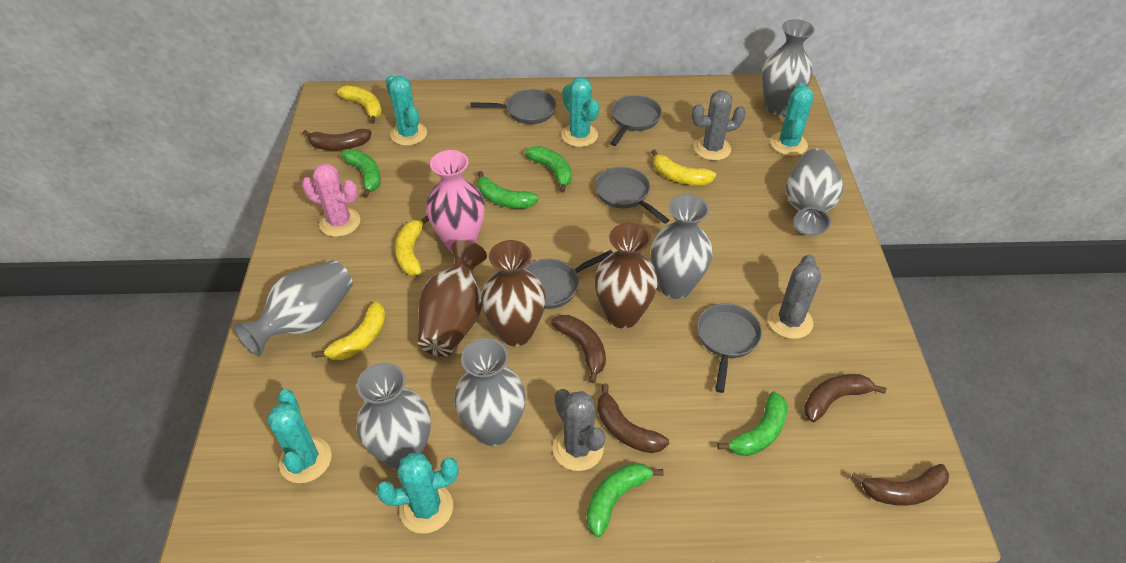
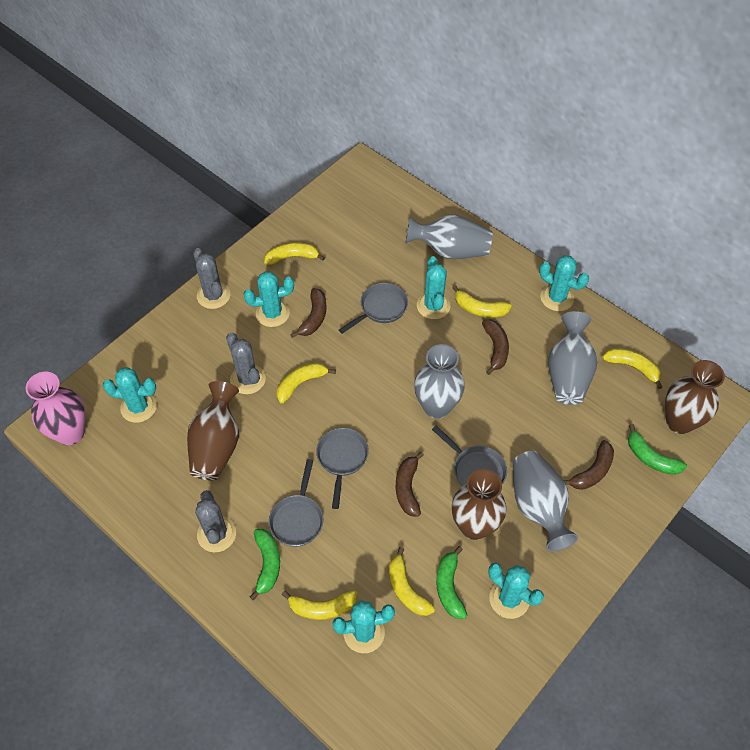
brown banana: [303,129,372,151] [551,315,606,383] [597,384,669,453] [804,374,886,422] [851,464,949,506] = 5 -> [290,288,327,338] [396,452,424,517] [482,319,509,375] [563,440,614,490] = 4
green banana: [341,149,381,198] [477,171,539,209] [525,146,572,193] [587,463,664,537] [717,391,787,456] = 5 -> [250,529,280,600] [436,546,467,619] [628,424,687,475] = 3
grey pan: [470,89,556,124] [523,250,613,309] [595,167,669,224] [610,95,662,146] [697,303,762,393] = 5 -> [269,459,323,547] [316,428,369,509] [339,283,408,334] [432,426,507,486] = 4
grey vase: [234,260,353,356] [357,362,431,470] [454,338,526,446] [651,194,713,299] [762,19,815,115] [786,149,843,236] = 6 -> [406,215,493,259] [414,344,465,419] [512,451,578,552] [548,311,598,405] = 4
pink cactus: [302,163,360,237] = 1 -> none = 0
turquoise cactus: [267,390,332,483] [376,453,459,534] [386,75,427,146] [562,77,599,147] [770,83,814,156] = 5 -> [103,367,157,423] [244,271,294,327] [332,600,395,653] [417,256,450,319] [489,563,544,619] [539,255,589,311] = 6
yellow banana: [314,301,386,360] [337,85,382,124] [395,216,429,275] [651,149,716,185] = 4 -> [264,242,325,265] [277,363,336,404] [282,590,357,620] [389,547,435,616] [452,285,512,318] [602,348,662,389] = 6

